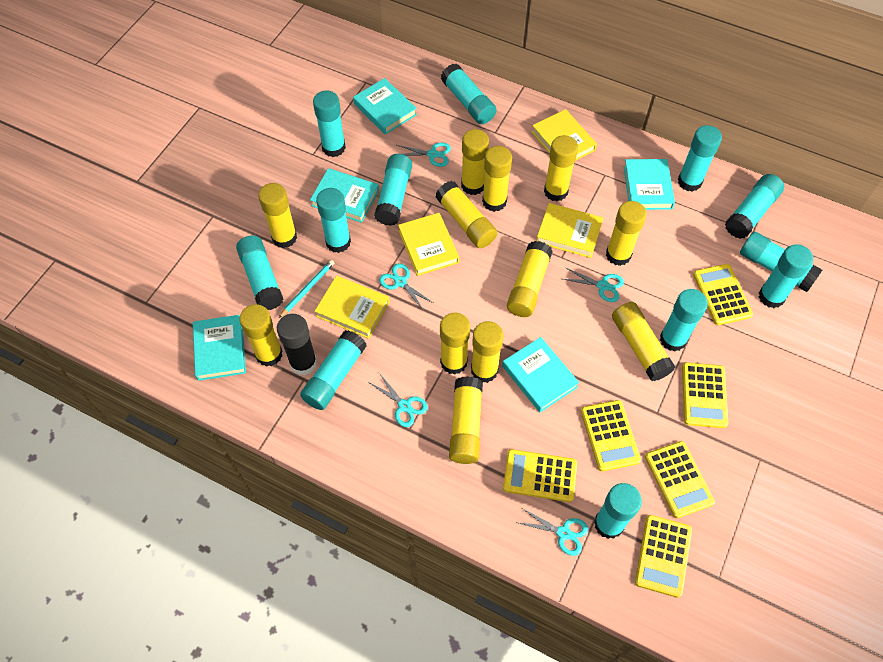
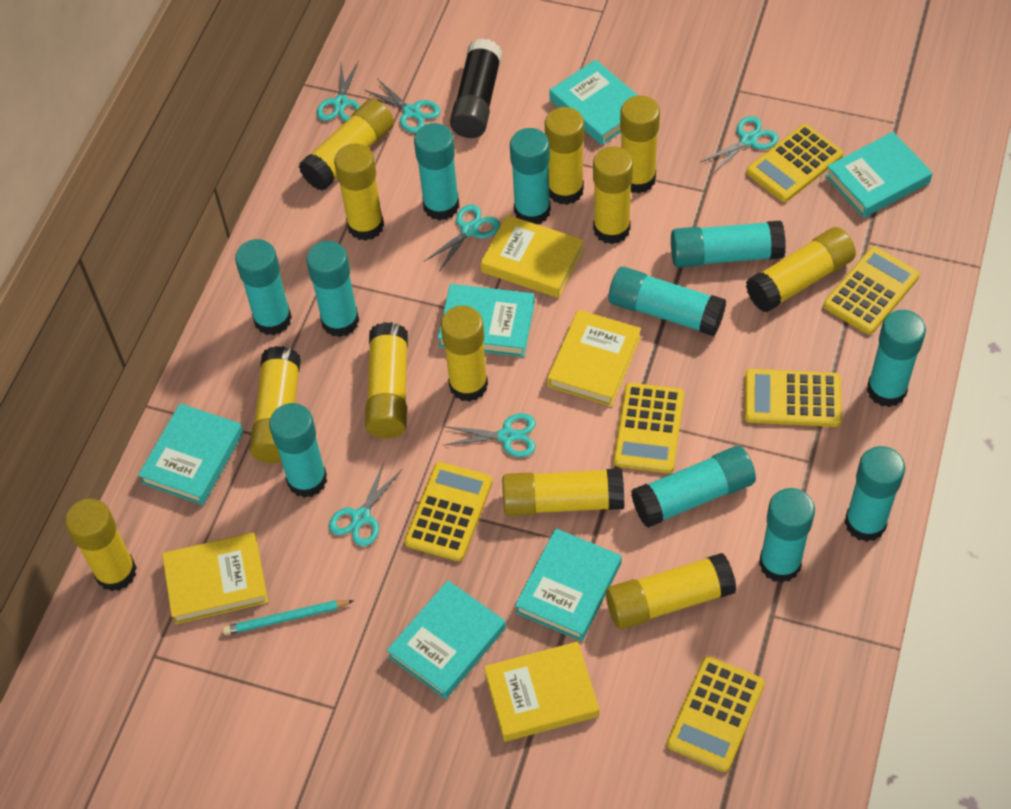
turquoise book: [193,315,246,381] [310,168,379,223] [353,78,417,134] [502,337,579,412] [623,159,675,210] = 5 -> [138,403,243,505] [387,580,506,699] [438,284,535,357] [515,528,622,641] [549,60,638,145] [825,132,932,218] = 6
turquoise glue stick: [236,236,284,310] [300,330,366,410] [313,91,346,157] [316,188,351,253] [374,154,412,226] [441,64,497,124] [594,483,642,539] [660,289,708,352] [678,125,722,192] [725,174,784,239] [740,232,822,292] [759,244,813,308] = 12 -> [235,239,292,335] [269,403,327,498] [306,241,359,337] [414,123,459,221] [510,128,551,224] [609,267,726,336] [631,446,756,528] [671,220,786,268] [759,488,815,583] [845,446,905,542] [867,310,926,407] = 11
turquoise scissors: [368,373,428,427] [379,263,433,311] [397,143,451,167] [516,508,588,556] [563,267,624,302] = 5 -> [317,62,360,121] [329,462,402,546] [365,80,441,133] [425,205,500,272] [444,413,536,457] [700,116,778,175] = 6

